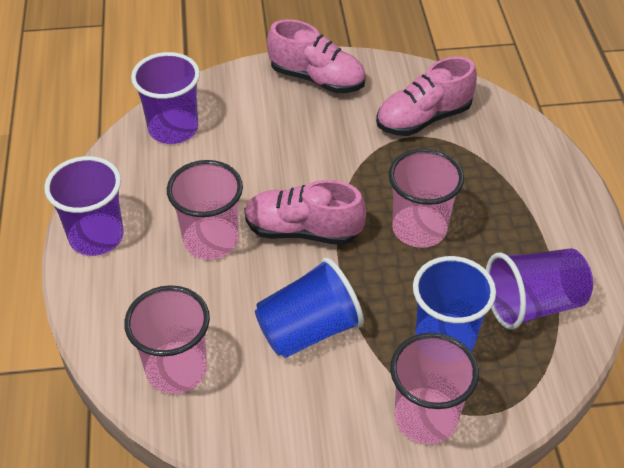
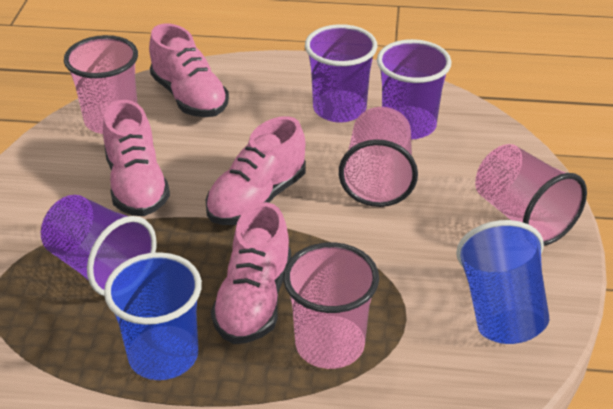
pink shoe: [244,180,366,245] [267,19,366,93] [376,57,477,136] = 3 -> [103,100,170,216] [149,24,229,117] [206,116,306,225] [211,202,291,344] = 4

